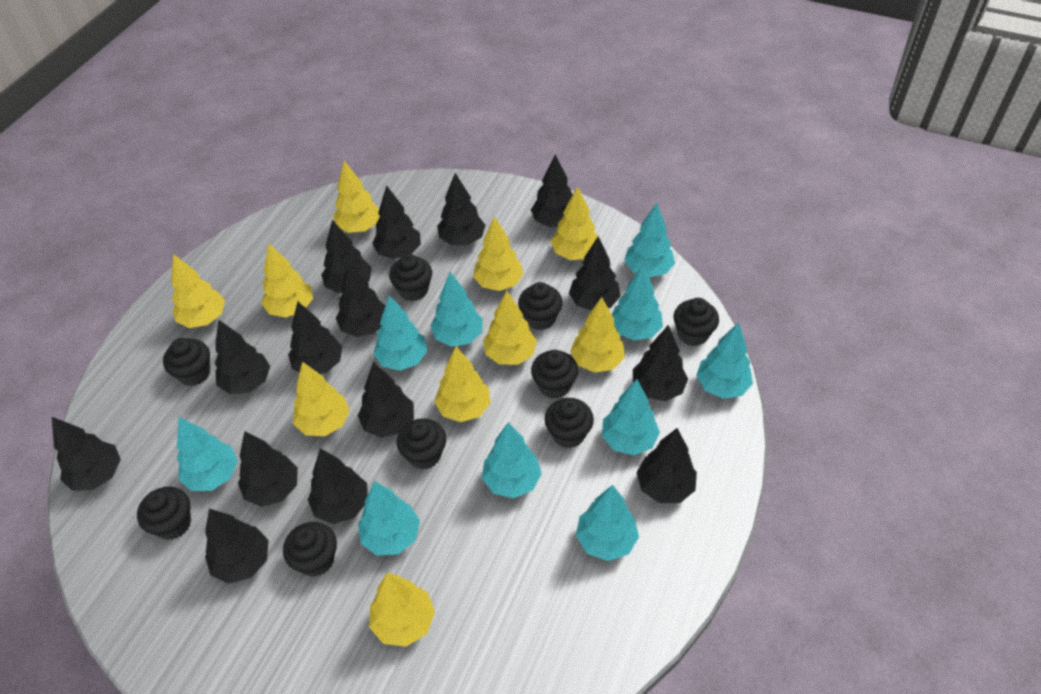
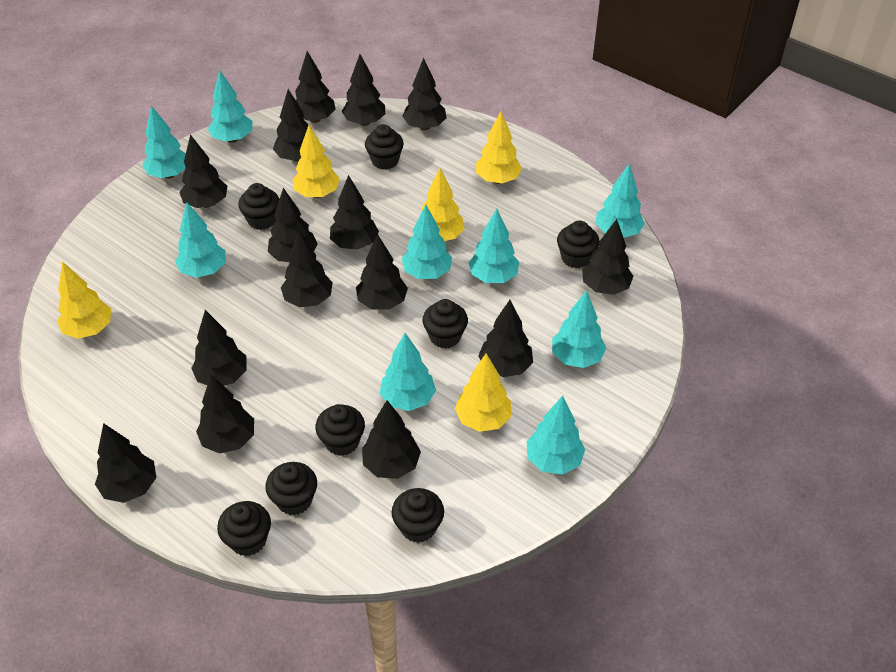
black cupcake: [137,487,191,540] [163,338,210,386] [283,522,337,577] [389,254,432,301] [397,418,446,470] [518,282,563,330] [531,350,578,399] [545,398,594,448] [673,298,719,346] = 9 -> [217,501,271,556] [238,183,279,230] [265,462,317,515] [315,404,365,456] [365,124,404,170] [392,488,444,543] [422,299,468,349] [557,221,599,268] = 8
turquoise tree: [177,417,238,491] [358,481,420,556] [373,295,428,371] [430,272,483,346] [482,422,542,498] [576,485,639,561] [602,379,660,455] [612,265,663,340] [625,203,675,277] [696,322,753,399] = 10 -> [142,106,186,179] [175,202,226,278] [208,70,253,143] [380,333,436,411] [402,204,452,279] [469,209,519,283] [526,395,585,475] [552,290,606,368] [596,164,645,238] = 9
yellow tree: [171,254,225,328] [261,243,313,317] [293,362,350,436] [333,161,380,233] [369,573,435,647] [434,347,491,422] [473,216,524,291] [483,291,537,365] [551,186,600,260] [570,297,625,373] = 10 -> [57,261,111,339] [293,125,340,198] [421,168,465,241] [455,353,512,432] [476,111,522,184] = 5

